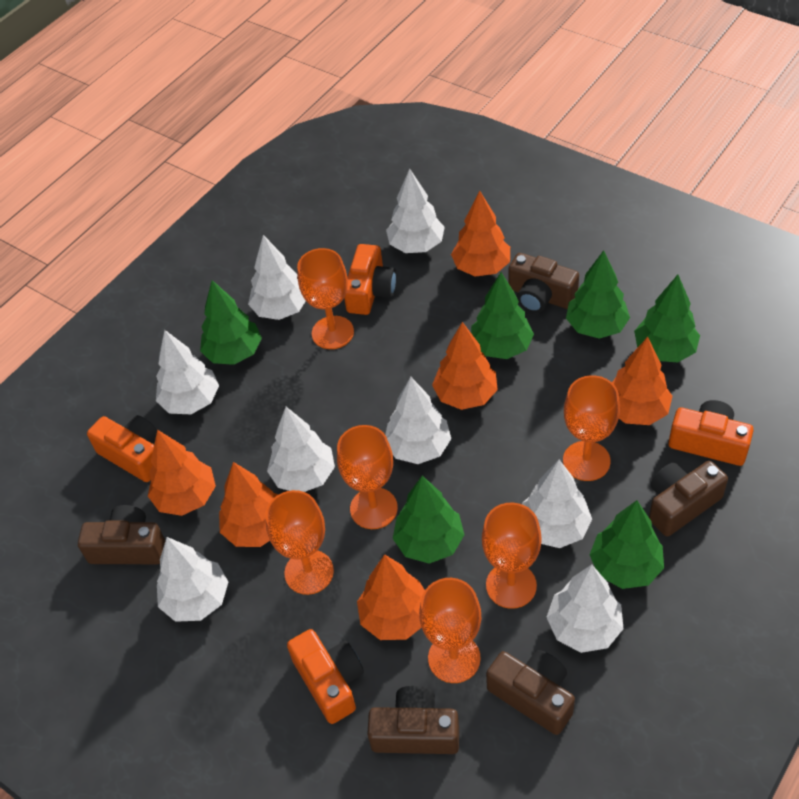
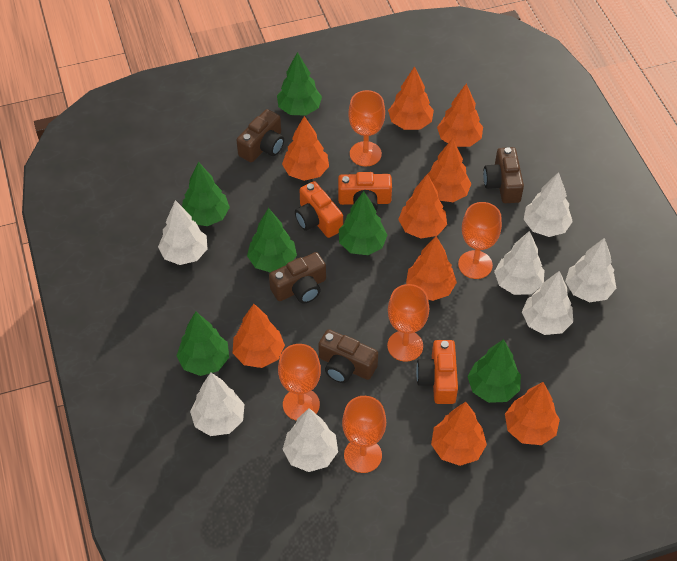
brown camera: [78,505,165,564] [367,686,459,754] [486,650,575,735] [509,253,579,313] [649,461,728,537] = 5 -> [236,109,284,162] [269,252,326,304] [318,329,378,383] [483,147,524,203] = 4
orange camera: [87,415,157,482] [287,629,364,724] [344,244,396,315] [668,400,754,466] = 4 -> [295,181,343,238] [338,172,392,210] [416,340,458,404] = 3
orange goblet: [265,490,334,595] [297,248,354,349] [337,425,398,529] [419,578,481,683] [482,502,542,609] [563,375,620,481] = 6 -> [278,344,321,421] [342,396,386,473] [348,90,385,166] [387,284,429,362] [458,202,502,279] = 5
orange tree: [148,430,216,516] [219,462,279,547] [357,554,425,640] [432,322,498,410] [451,191,510,276] [612,337,673,425] = 6 -> [233,304,285,368] [282,116,329,181] [388,66,434,130] [398,174,447,239] [406,236,457,301] [428,138,472,202] [431,402,487,466] [437,84,483,147] [505,382,560,445] = 9
white tree: [156,330,219,414] [157,537,228,622] [248,235,306,320] [267,407,335,492] [385,377,451,464] [386,169,445,253] [522,460,592,548] [546,565,624,653] = 8 -> [158,200,207,265] [190,373,245,436] [282,408,338,472] [494,231,544,295] [522,271,573,335] [524,172,573,237] [565,238,616,302] = 7

